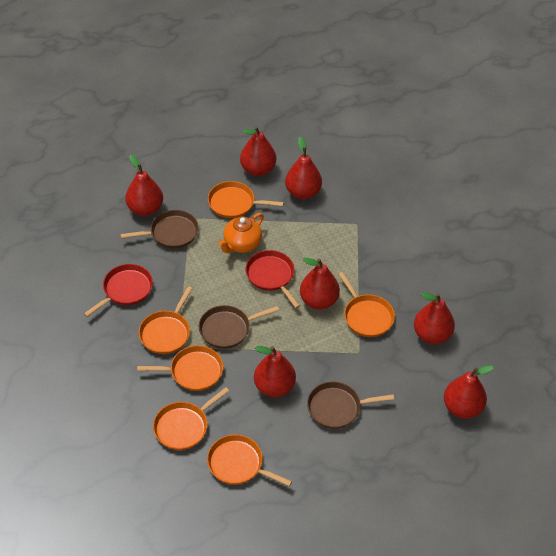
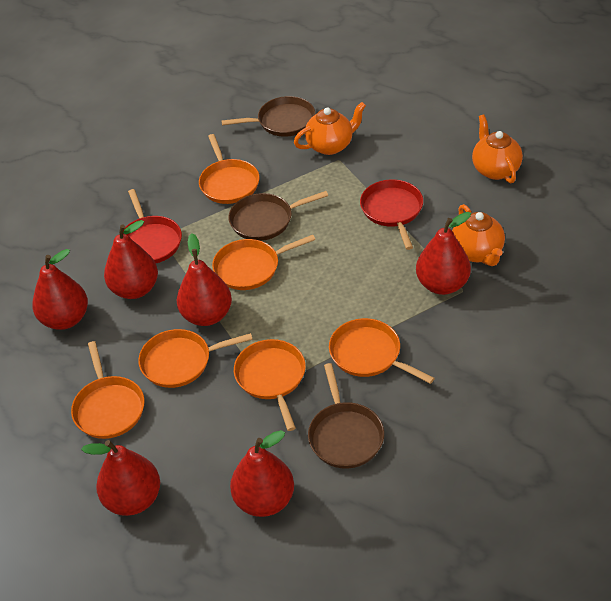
orange teapot: [218,213,264,253] = 1 -> [294,102,366,155] [452,204,505,266] [472,115,523,184] = 3
red pear: [125,155,163,216] [240,126,276,176] [254,346,296,397] [285,137,322,199] [300,258,340,309] [414,293,455,344] [444,365,494,419] = 7 -> [32,249,88,330] [81,440,160,516] [104,220,158,299] [177,233,232,326] [230,430,294,517] [416,212,471,295] = 6

